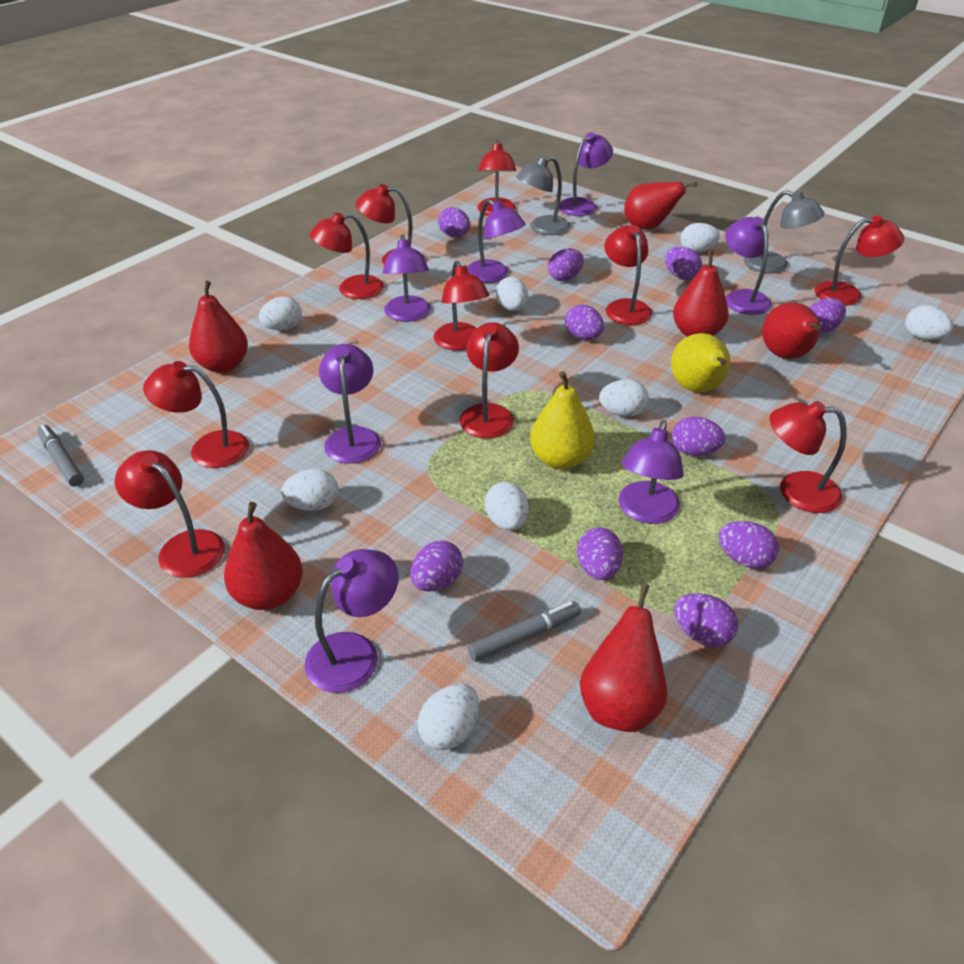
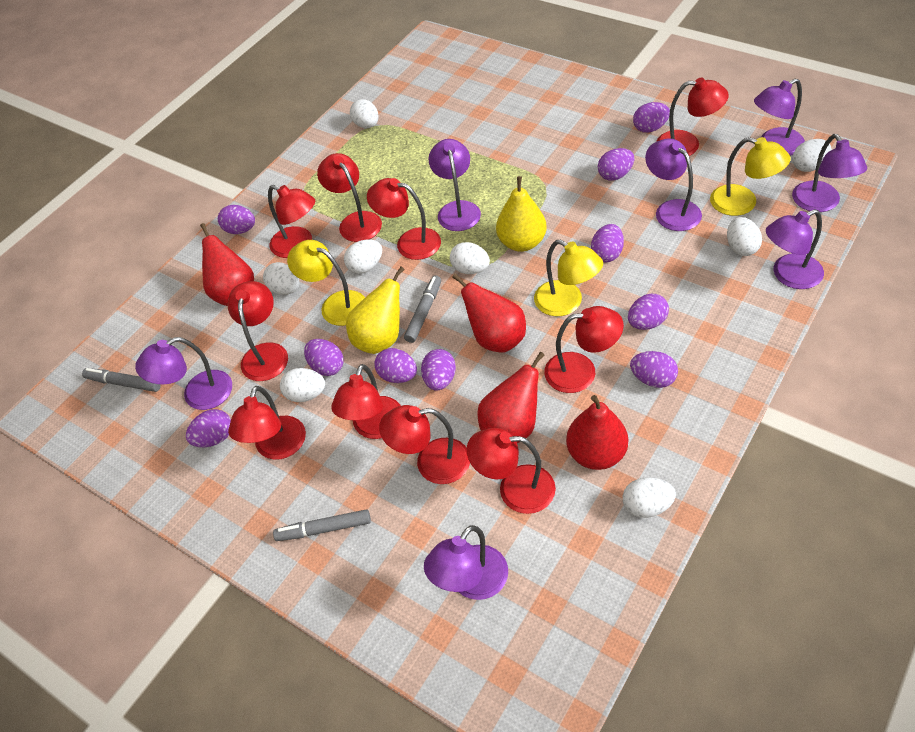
grey lamp: [516,156,570,235] [744,190,825,273] = 2 -> none = 0
grey marker: [37,424,84,487] [468,601,581,662] = 2 -> [82,368,161,392] [273,509,371,541] [404,275,441,343] = 3
red pear: [189,281,248,373] [224,502,303,610] [580,583,667,732] [624,181,697,229] [673,250,729,337] [762,302,820,359] = 6 -> [200,223,254,306] [452,273,526,352] [477,352,544,443] [566,395,628,470] = 4
yellow lamp: none = 0 -> [287,240,365,326] [534,240,603,316] [710,137,791,216] = 3

